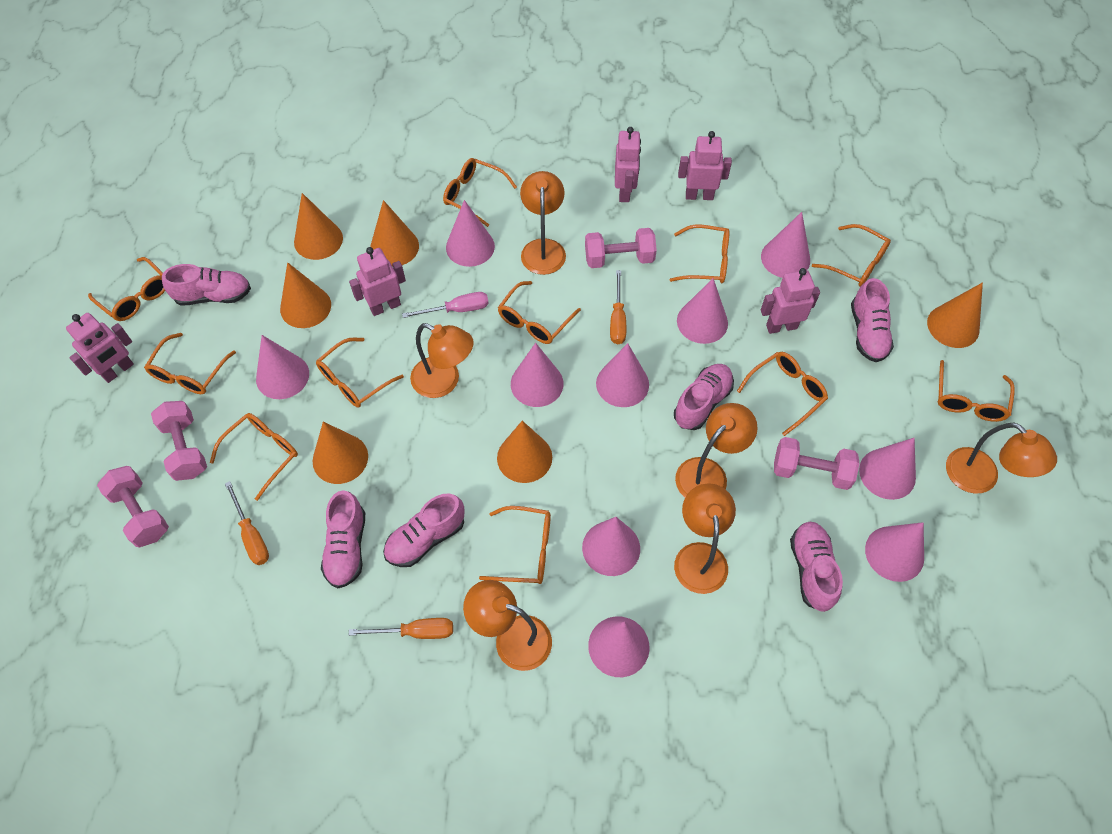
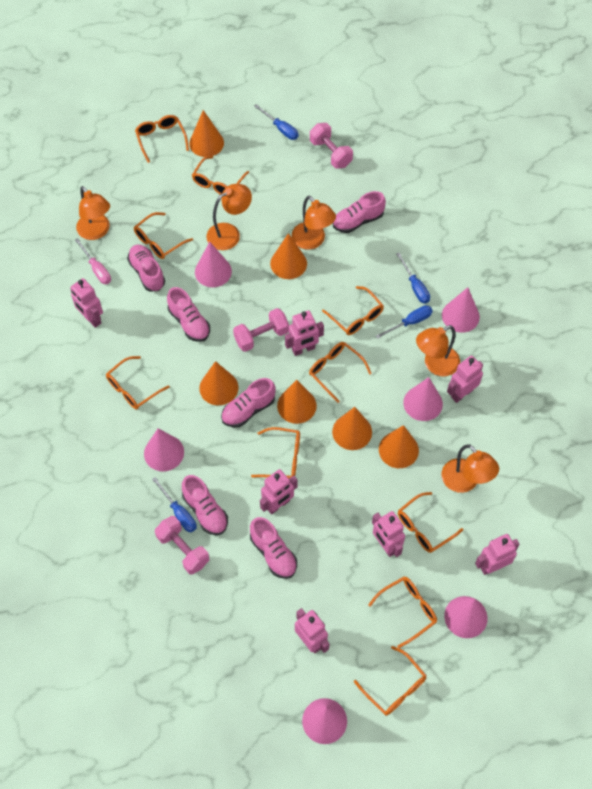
blue screwdriver: none = 0 -> [152,477,197,532] [254,104,299,140] [376,305,433,339] [396,253,430,304] = 4
orange glasses: [88,257,165,321] [144,333,236,394] [210,413,298,501] [316,338,404,408] [443,158,517,227] [479,506,551,584] [498,281,581,344] [670,225,729,283] [737,352,828,436] [812,224,891,287] [938,360,1015,422] = 11 -> [106,356,170,410] [134,212,193,259] [135,115,189,163] [192,156,249,195] [251,427,300,478] [309,342,372,403] [322,286,384,335] [354,646,427,716] [368,577,437,648] [398,492,463,553] = 10
orange lamp: [410,323,473,398] [463,580,552,671] [520,171,566,275] [674,483,736,594] [675,403,758,497] [946,422,1057,494] = 6 -> [76,186,110,240] [206,184,252,250] [292,196,336,250] [416,325,460,376] [442,444,499,493] = 5
orange screwdriver: [225,481,269,565] [349,618,453,639] [610,270,626,344] = 3 -> none = 0
pink cone: [256,335,309,399] [446,200,495,267] [511,343,564,407] [582,517,640,576] [588,616,650,677] [596,343,649,407] [677,278,728,344] [761,212,810,278] [859,438,916,500] [865,522,924,582] = 10 -> [144,429,184,471] [195,242,232,287] [302,698,347,744] [403,377,443,421] [442,287,480,333] [444,596,488,638] = 6
pink dumbbell: [97,466,169,548] [151,401,207,481] [585,228,657,268] [774,437,860,490] = 4 -> [155,516,209,575] [233,308,289,352] [310,123,353,169] = 3
pink robot: [66,313,134,383] [349,247,406,316] [615,127,641,202] [678,131,732,200] [761,268,820,334] = 5 -> [70,278,103,328] [260,469,297,514] [285,310,324,356] [295,608,329,653] [372,511,405,557] [447,356,483,403] [475,534,519,575] = 7

